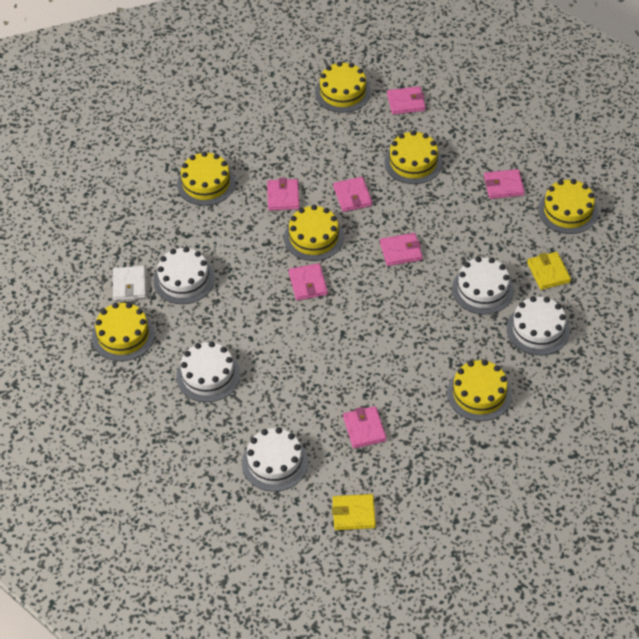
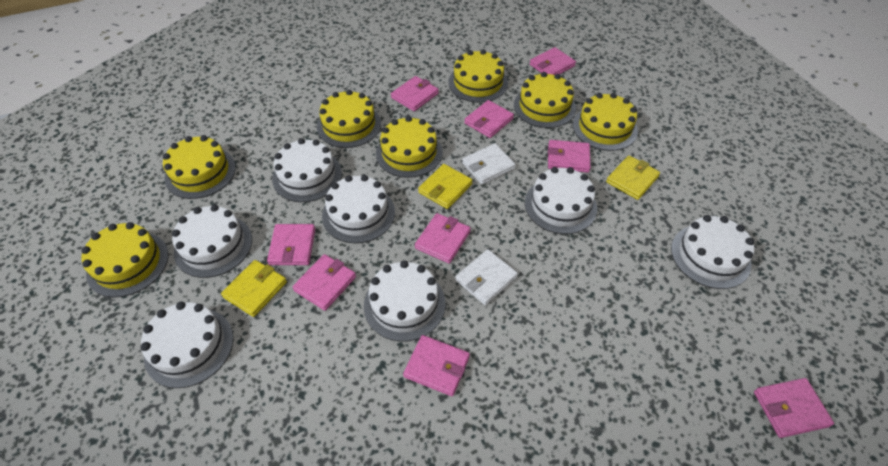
pink wallet: [267,178,300,211] [289,263,328,301] [333,177,372,212] [343,406,386,449] [380,233,423,266] [387,86,426,115] [484,169,525,199] = 7 -> [267,224,315,265] [292,254,356,311] [391,76,439,111] [403,335,470,396] [415,213,471,264] [464,100,514,138] [530,47,576,75] [548,140,591,173] [754,378,834,438] = 9
white cake: [153,247,215,304] [176,341,240,402] [242,427,308,492] [452,257,514,315] [507,296,570,355] = 5 -> [141,302,233,388] [172,205,252,278] [272,138,342,202] [322,175,395,243] [364,260,445,342] [525,167,597,234] [671,215,754,289] = 7
white wallet: [113,266,146,300] = 1 -> [455,249,518,305] [462,143,516,185] = 2
yellow wallet: [332,494,376,530] [527,252,571,290] = 2 -> [221,260,287,317] [418,164,473,209] [606,155,660,200] = 3

